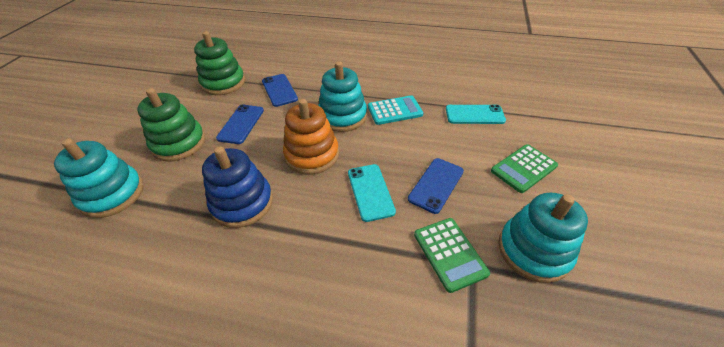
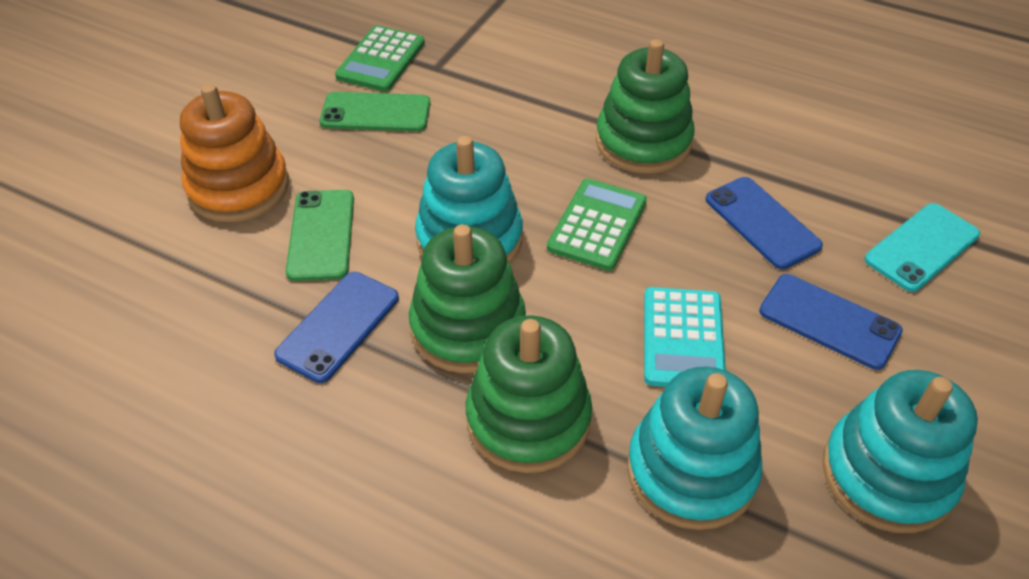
blue stacking toy: [202,146,273,228] = 1 -> none = 0
green phone: none = 0 -> [286,190,354,281] [319,92,431,132] = 2
green stacking toy: [137,88,205,162] [194,31,245,95] = 2 -> [409,224,526,373] [466,315,592,473] [596,39,694,174] = 3
turquoise phone: [348,164,396,222] [446,105,506,124] = 2 -> [865,203,980,292] = 1

